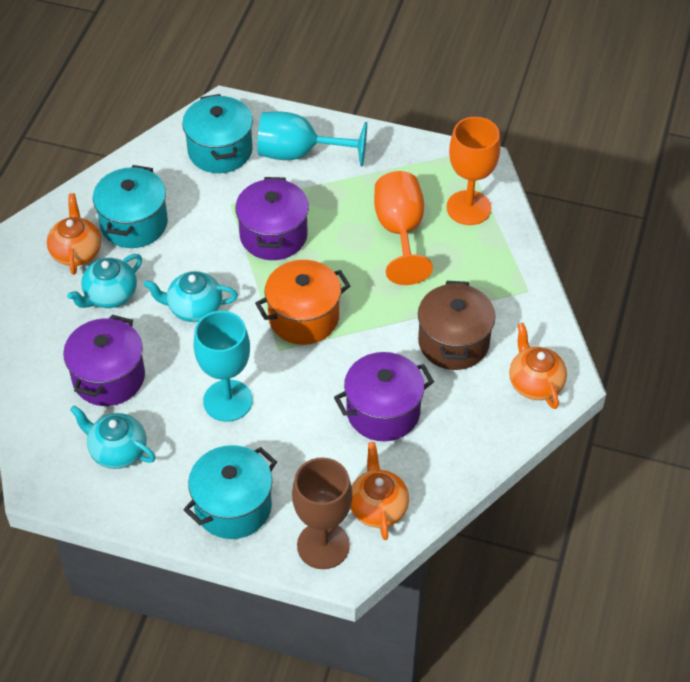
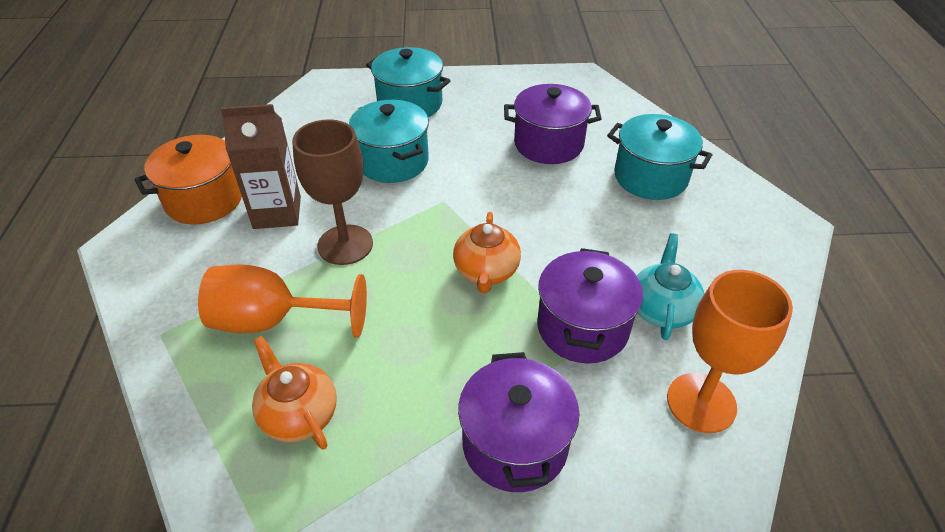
brown carton: none = 0 -> [220,104,301,229] = 1
brown pot: [418,281,496,370] = 1 -> none = 0
orange teapot: [47,193,101,275] [350,442,409,540] [509,323,567,409] = 3 -> [252,336,337,449] [453,212,521,293] = 2
turquoise goblet: [193,311,253,422] [257,112,367,167] = 2 -> none = 0
turquoise teapot: [67,254,142,308] [70,405,156,469] [144,271,238,322] = 3 -> [637,233,704,340] = 1

